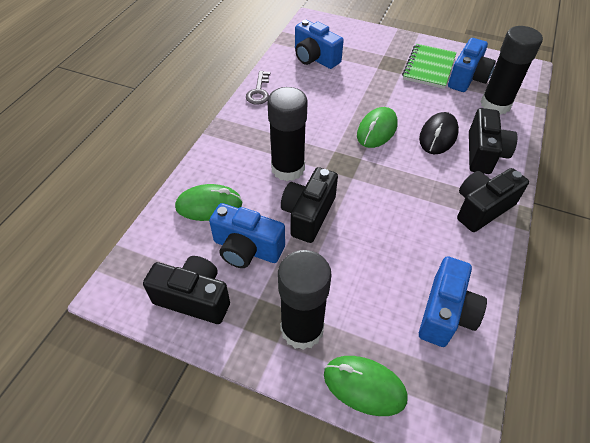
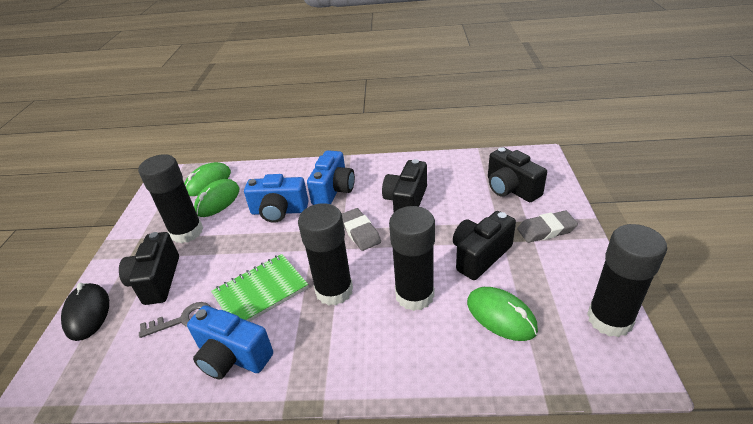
black glue stick: [267,87,308,181] [278,250,332,350] [481,26,543,115] = 3 -> [138,154,203,244] [298,203,353,306] [389,206,435,311] [587,224,667,337] = 4
blue camera: [209,203,285,268] [295,20,344,69] [419,256,487,347] [448,38,496,92] = 4 -> [187,305,273,380] [244,174,309,223] [307,150,355,205] = 3
grey eraser: none = 0 -> [342,208,381,251] [517,211,578,243] = 2

